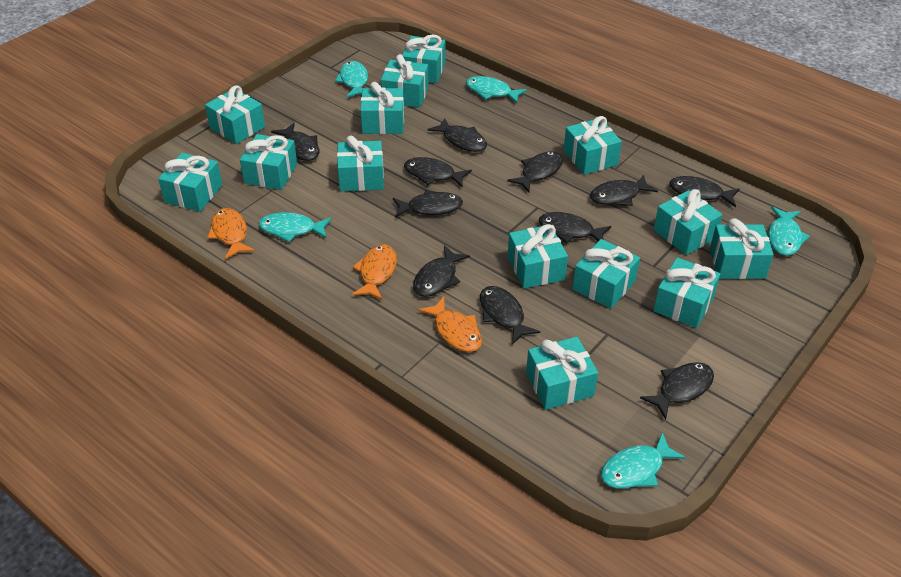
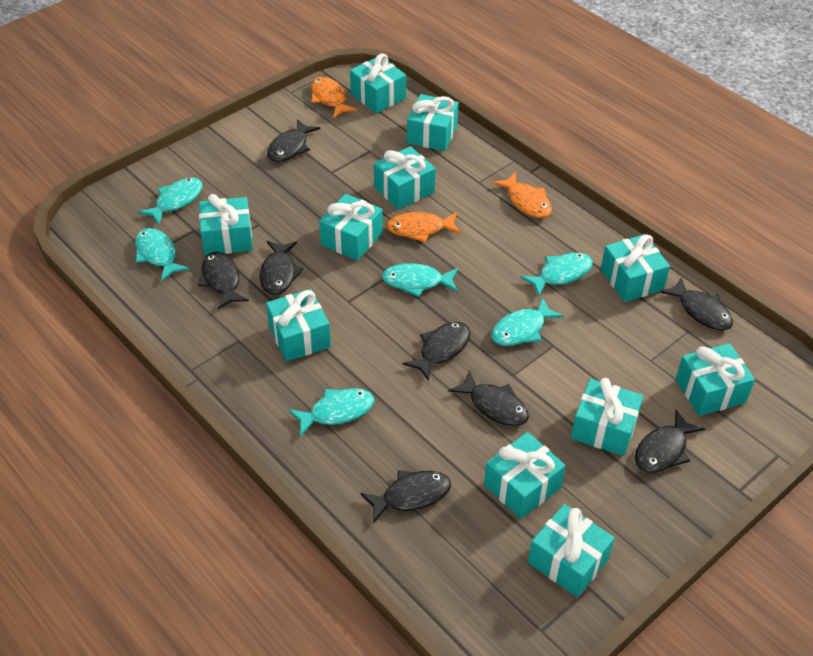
black fish: [271,123,319,161] [393,190,463,218] [404,157,472,188] [413,245,470,297] [428,118,487,152] [480,286,540,345] [507,152,563,192] [539,212,611,243] [590,175,658,206] [640,362,714,420] [669,176,740,207] = 11 -> [198,252,249,310] [260,241,304,295] [267,119,320,162] [360,470,451,524] [403,322,471,381] [449,370,529,426] [635,410,705,473] [660,277,733,330] = 8
turquoise fish: [259,212,332,242] [335,61,368,98] [466,76,527,103] [601,432,686,488] [768,206,810,256] = 5 -> [135,228,190,282] [138,178,203,225] [289,388,374,437] [382,263,458,297] [491,297,564,346] [520,253,593,296] = 6
turquoise gift: [158,153,222,212] [205,85,265,144] [240,134,297,190] [337,136,384,191] [360,82,404,134] [381,54,428,108] [402,34,445,83] [508,224,568,289] [526,337,598,410] [564,116,622,175] [572,239,640,309] [653,257,720,328] [654,189,722,255] [710,218,774,279] = 14 -> [199,194,253,255] [266,289,331,362] [319,194,383,261] [350,53,406,113] [374,146,436,210] [407,94,459,151] [484,432,566,519] [528,504,615,597] [571,378,644,456] [601,234,670,302] [676,343,755,416] = 11

